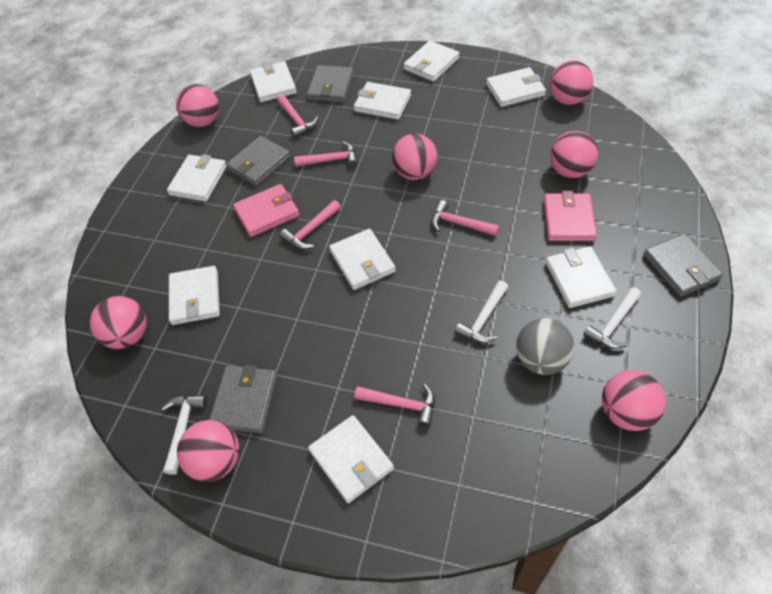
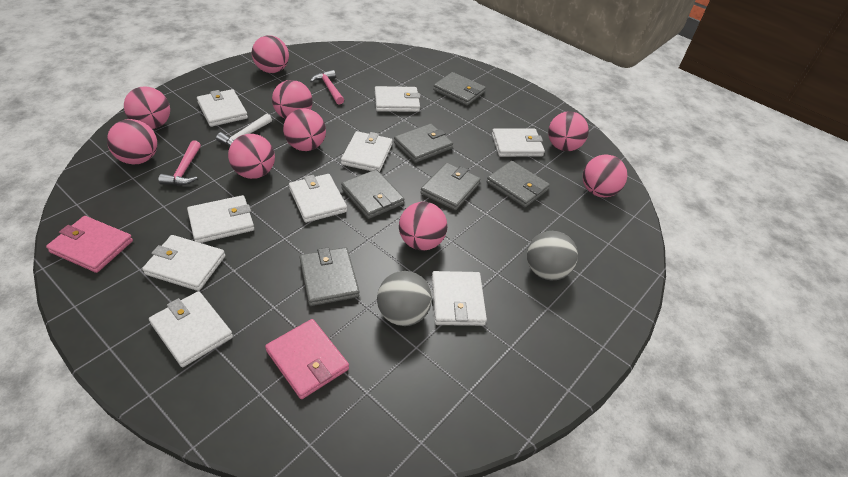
grey ball: [516,318,574,375] = 1 -> [377,271,432,326] [527,231,578,280] = 2
grey wallet: [209,365,277,434] [226,136,291,186] [307,65,354,102] [643,233,723,297] = 4 -> [300,247,359,306] [341,169,404,219] [394,124,453,163] [420,163,481,210] [433,72,486,106] [487,161,550,207] = 6
pink ball: [90,296,147,349] [176,84,219,127] [177,420,239,482] [392,134,437,180] [549,60,593,105] [550,131,598,178] [602,370,666,431] = 7 -> [107,119,157,165] [124,86,170,129] [228,134,275,179] [252,35,289,73] [272,80,313,119] [283,108,326,151] [399,202,447,251] [548,111,589,151] [583,155,627,197] = 9
pink hammer: [277,95,318,138] [280,200,341,249] [294,141,358,167] [354,384,435,427] [431,200,499,236] = 5 -> [158,140,201,186] [310,70,344,104] = 2
white hammer: [162,395,207,475] [455,280,508,343] [583,287,641,349] = 3 -> [216,114,272,147] = 1

